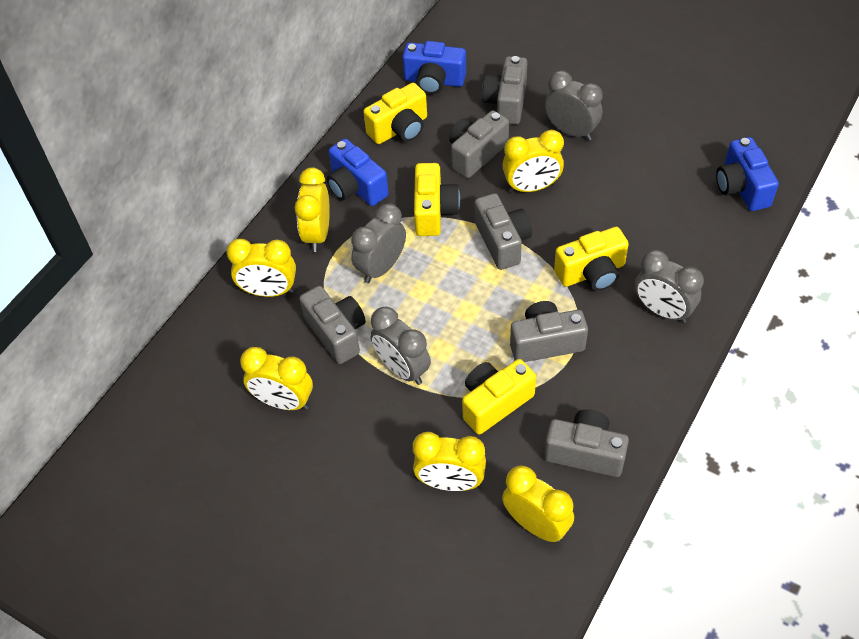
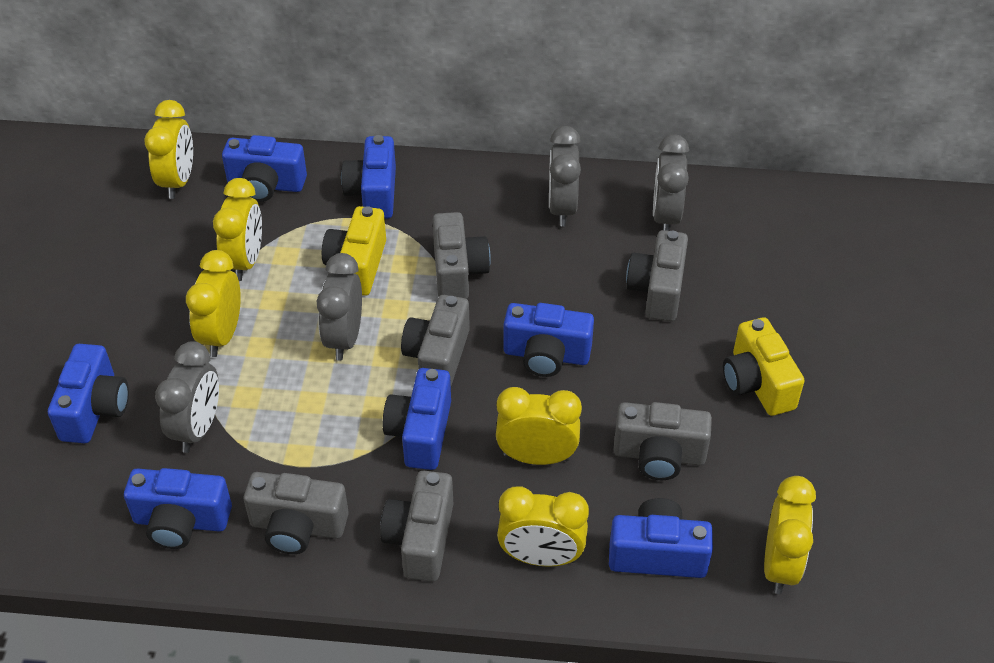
blue camera: [327,139,389,206] [402,41,466,94] [716,137,779,211] = 3 -> [48,344,129,443] [124,468,232,549] [222,135,307,202] [341,135,396,219] [383,368,451,470] [503,303,594,377] [609,498,713,578] = 7
yellow camera: [363,83,427,144] [414,163,460,236] [462,359,536,435] [554,227,629,291] = 4 -> [322,206,386,296] [723,317,804,416] = 2

